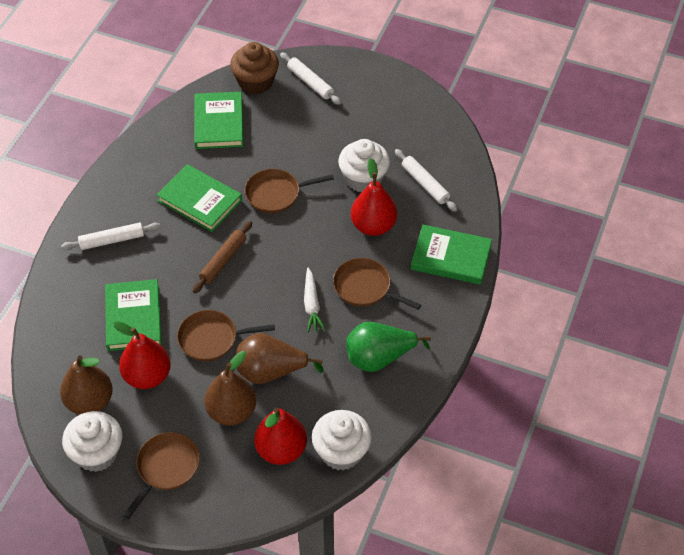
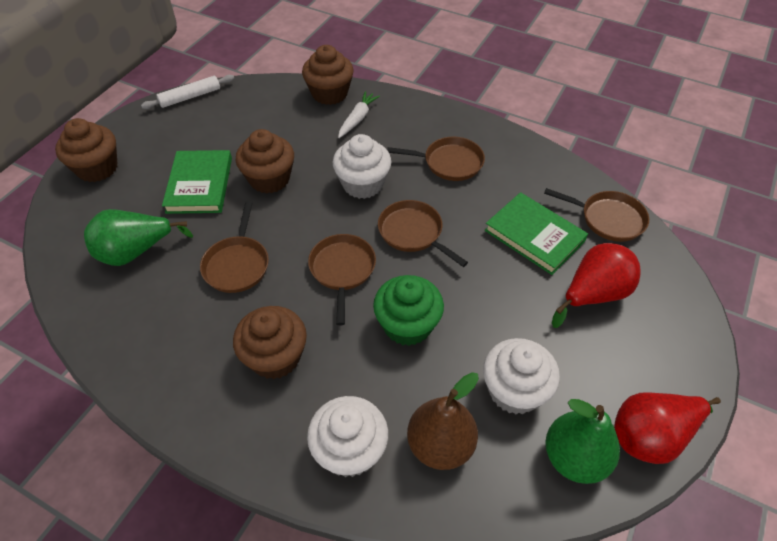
brown cupcake: [230,42,279,94] = 1 -> [55,118,117,182] [233,306,307,379] [236,129,294,194] [302,45,354,105] = 4
brown pan: [123,432,200,519] [177,310,275,361] [245,169,334,213] [333,258,421,310] = 4 -> [200,201,269,293] [308,234,376,325] [378,200,468,267] [387,137,485,181] [544,188,649,242] = 5
brown pear: [60,355,113,415] [204,351,256,426] [236,333,324,384] = 3 -> [407,372,479,470] = 1
brown rolling pin: [193,221,252,293] = 1 -> none = 0
green book: [105,279,162,351] [157,164,242,232] [194,92,243,149] [411,225,492,285] = 4 -> [162,150,232,214] [485,192,588,275] = 2
green cupcake: none = 0 -> [373,275,444,346] = 1
green pear: [346,322,431,372] = 1 -> [84,209,193,266] [545,399,620,484] = 2
red pear: [113,321,171,389] [254,408,307,465] [351,158,397,236] = 3 -> [552,243,641,328] [614,392,721,464] = 2
white rolling pin: [61,223,161,250] [280,53,341,105] [395,149,458,212] = 3 -> [141,75,234,109] = 1

